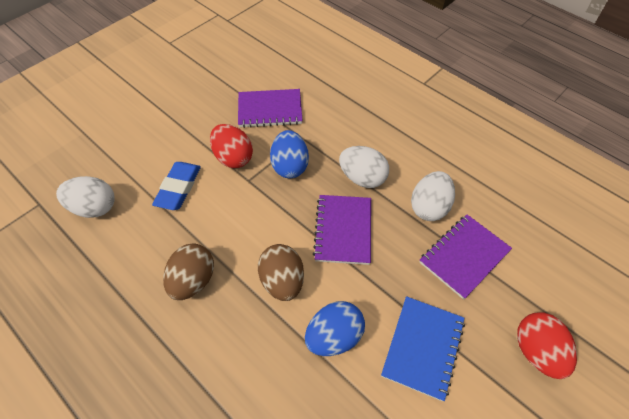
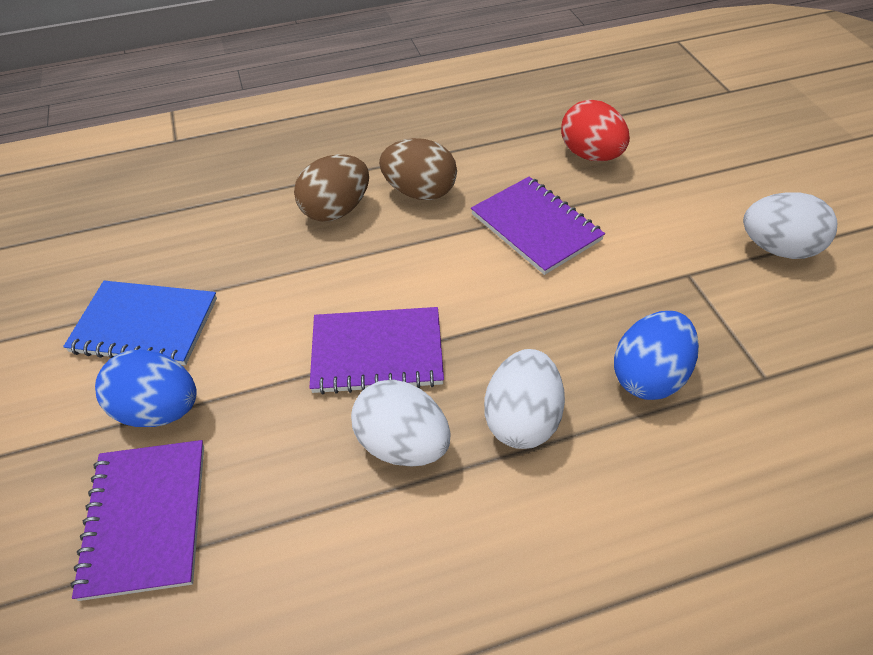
blue eraser: [152,162,201,210] = 1 -> none = 0
red egg: [210,124,253,168] [517,312,577,379] = 2 -> [561,100,630,161] = 1

